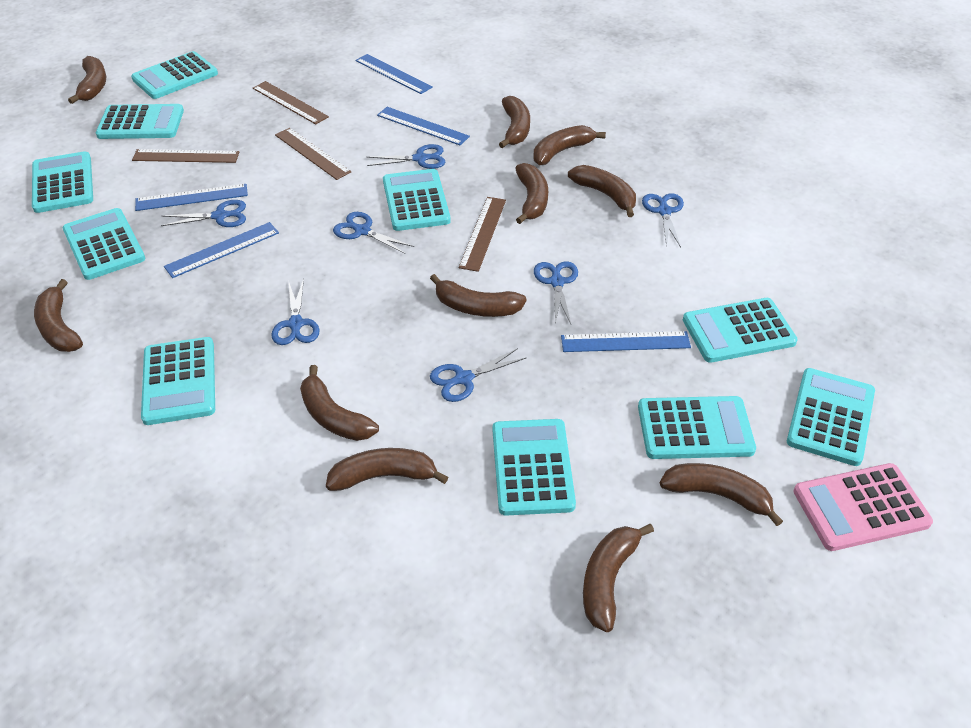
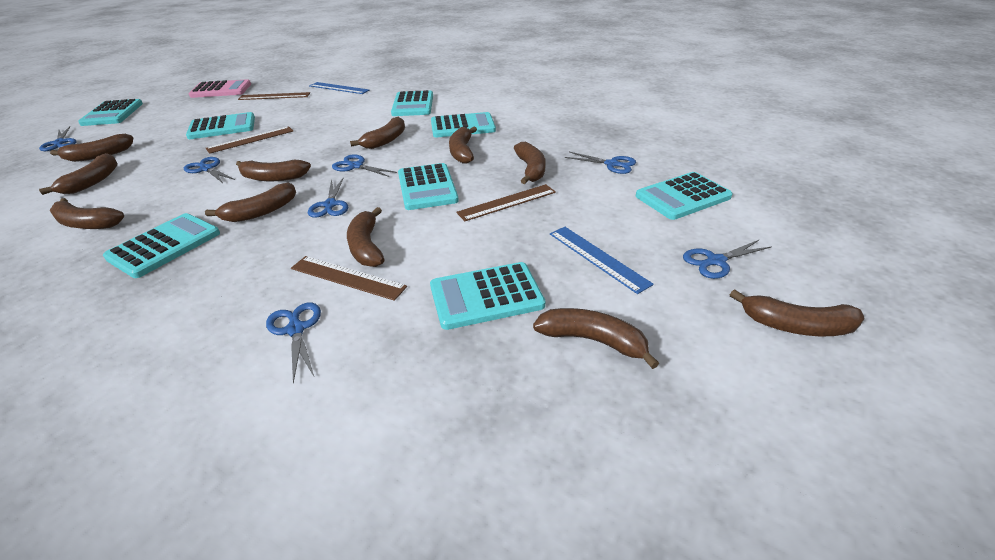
blue ruler: [135,184,248,211] [164,222,279,278] [355,54,433,94] [377,107,470,145] [561,331,691,352] = 5 -> [309,82,369,94] [550,227,654,294] = 2
turquoise calculator: [32,151,93,213] [63,208,145,280] [96,104,184,139] [131,51,218,99] [141,337,215,425] [383,169,451,231] [493,419,576,515] [638,396,756,459] [683,298,798,363] [787,368,875,466] = 10 -> [78,99,143,126] [103,213,220,278] [186,112,255,139] [391,90,433,116] [398,163,459,210] [430,262,545,330] [431,112,496,137] [636,172,733,220] = 8

